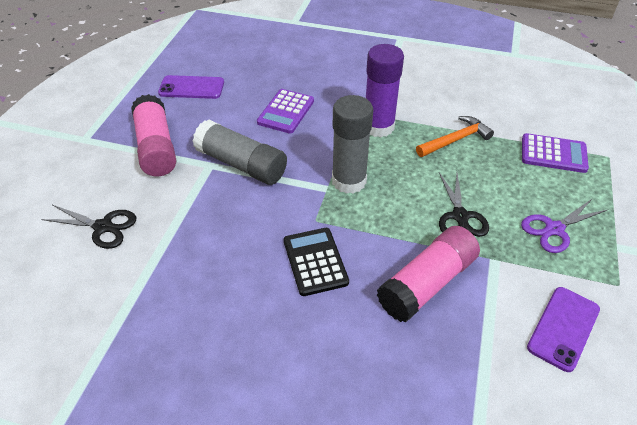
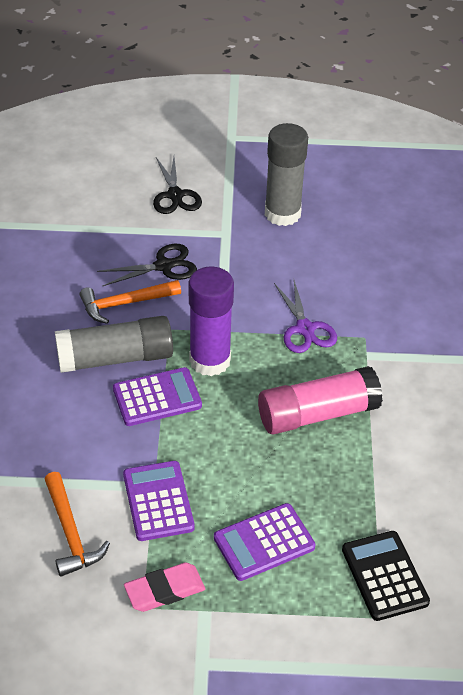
orange hammer: [416,116,494,157] = 1 -> [45,472,110,577] [79,280,181,324] = 2
pink eraser: none = 0 -> [124,562,205,612] = 1
pink glue stick: [131,94,176,176] [377,226,480,322] = 2 -> [258,366,383,435] = 1
purple calculator: [257,89,314,134] [522,133,589,173] = 2 -> [113,367,202,426] [123,461,195,541] [214,503,315,581] = 3
purple phone: [158,75,224,99] [527,287,600,372] = 2 -> none = 0

